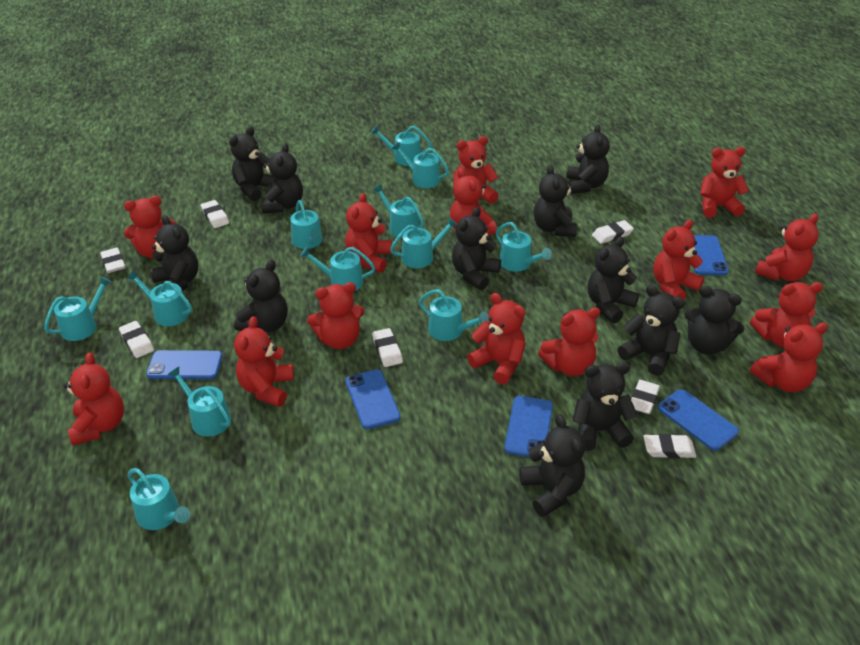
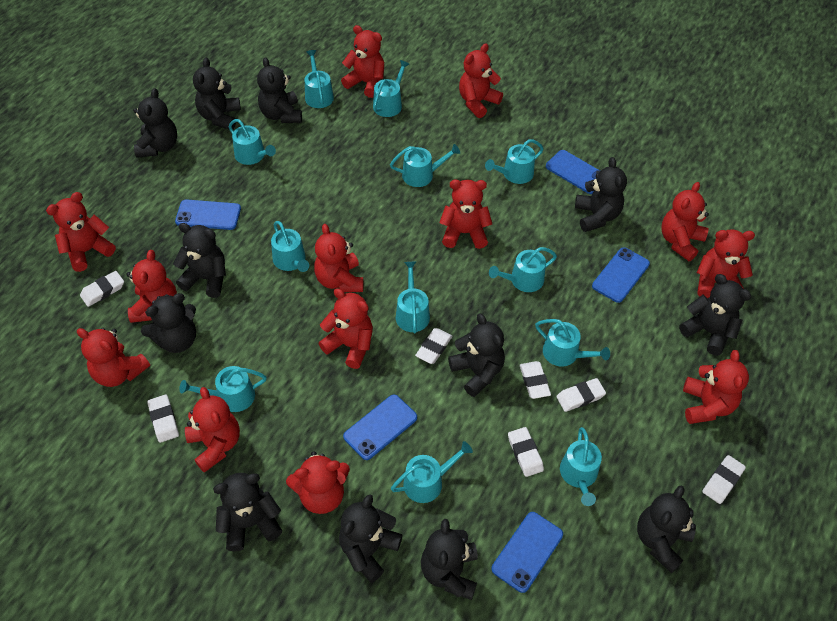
red teddy bear: [63,352,124,445] [124,196,176,259] [234,316,294,407] [307,282,365,349] [345,193,392,272] [450,168,497,235] [453,136,498,204] [467,293,525,384] [538,307,600,376] [653,220,704,301] [700,147,749,218] [750,282,823,347] [750,322,828,392] [755,214,819,281] = 14 -> [46,192,116,272] [77,328,150,387] [126,250,177,323] [185,387,240,473] [286,451,350,514] [314,224,364,292] [318,289,373,369] [341,25,384,98] [439,179,492,249] [459,43,503,118] [661,182,709,261] [683,350,749,424] [697,229,755,298] = 13

